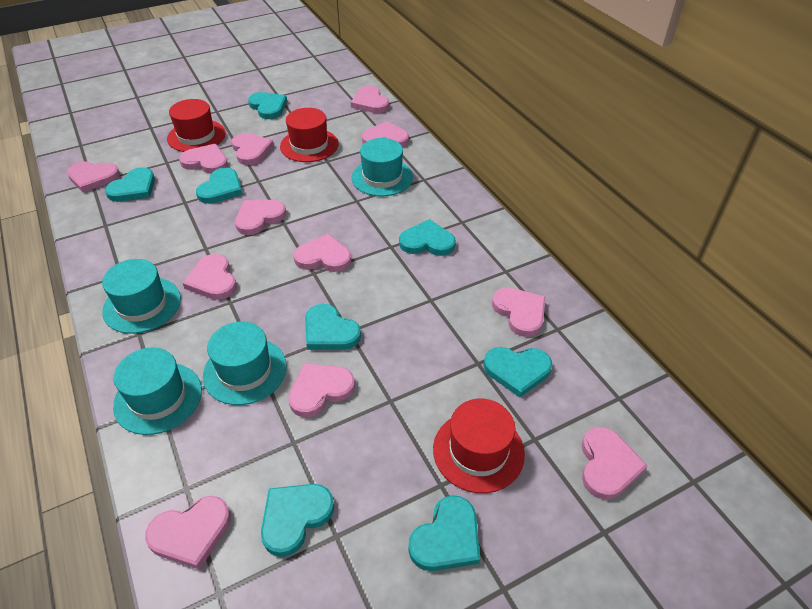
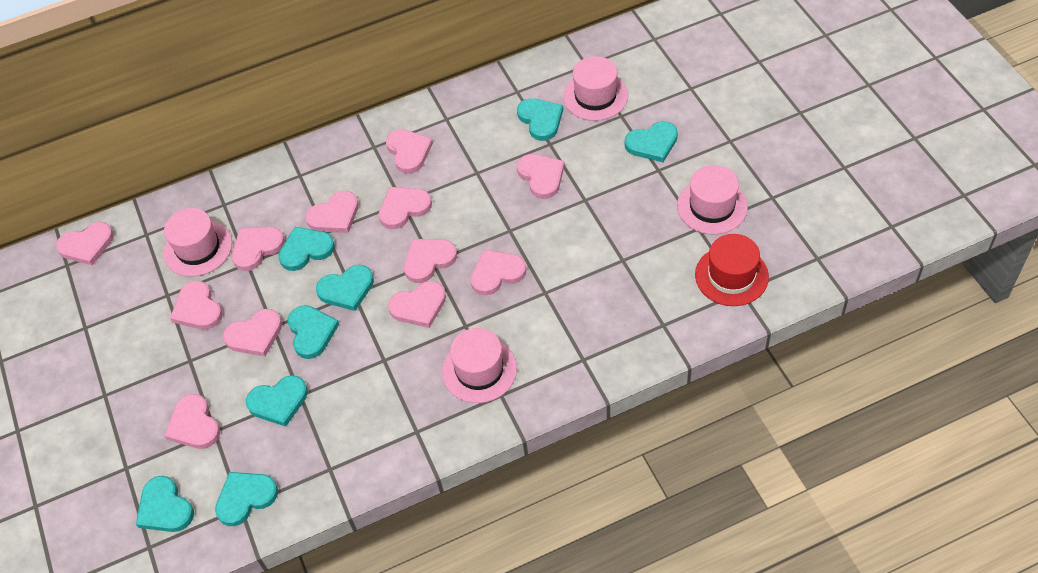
pink hat: none = 0 -> [164,208,232,277] [442,328,517,403] [563,56,628,121] [677,165,748,235] = 4
red hat: [167,99,226,152] [280,108,339,162] [433,399,525,493] = 3 -> [695,234,769,306] = 1
turquoise hat: [102,259,181,334] [113,348,202,435] [203,322,287,405] [352,138,413,197] = 4 -> none = 0

